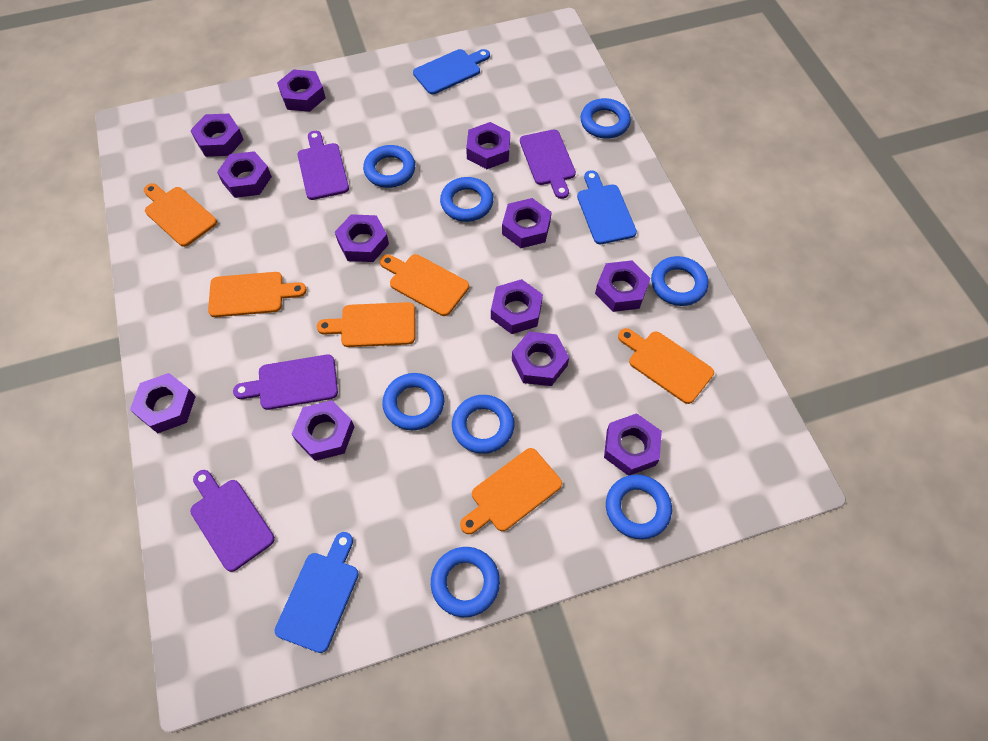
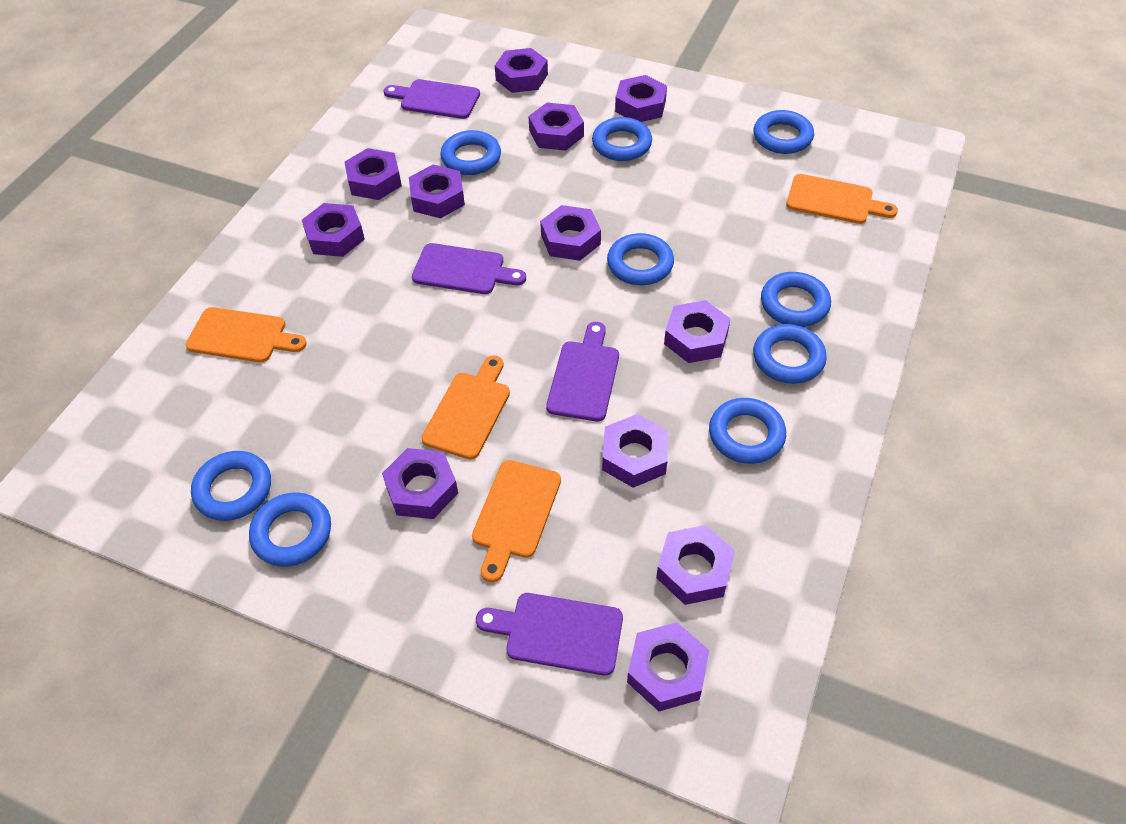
blue cutting board: [275,532,359,653] [413,49,490,94] [577,170,637,244] = 3 -> none = 0
blue ring: [363,145,415,188] [382,373,444,430] [431,547,500,617] [440,177,494,222] [452,395,515,454] [581,98,631,139] [606,475,672,539] [651,256,708,306] = 8 -> [191,451,271,521] [249,492,331,567] [440,130,501,175] [592,117,652,161] [607,233,674,285] [709,398,786,464] [753,324,827,384] [754,110,814,154] [761,272,831,327] = 9
orange cutting board: [144,183,217,247] [208,272,307,317] [317,302,415,347] [380,254,469,316] [460,448,562,534] [618,328,714,404] = 6 -> [186,307,307,362] [421,355,510,460] [472,460,561,582] [786,174,898,224] = 4

